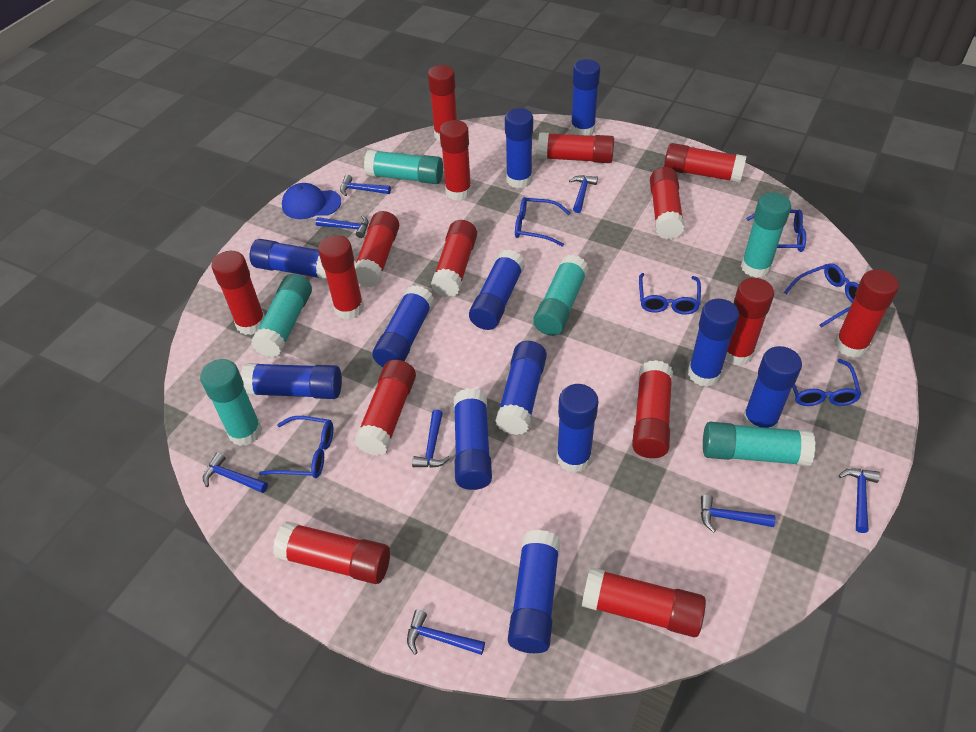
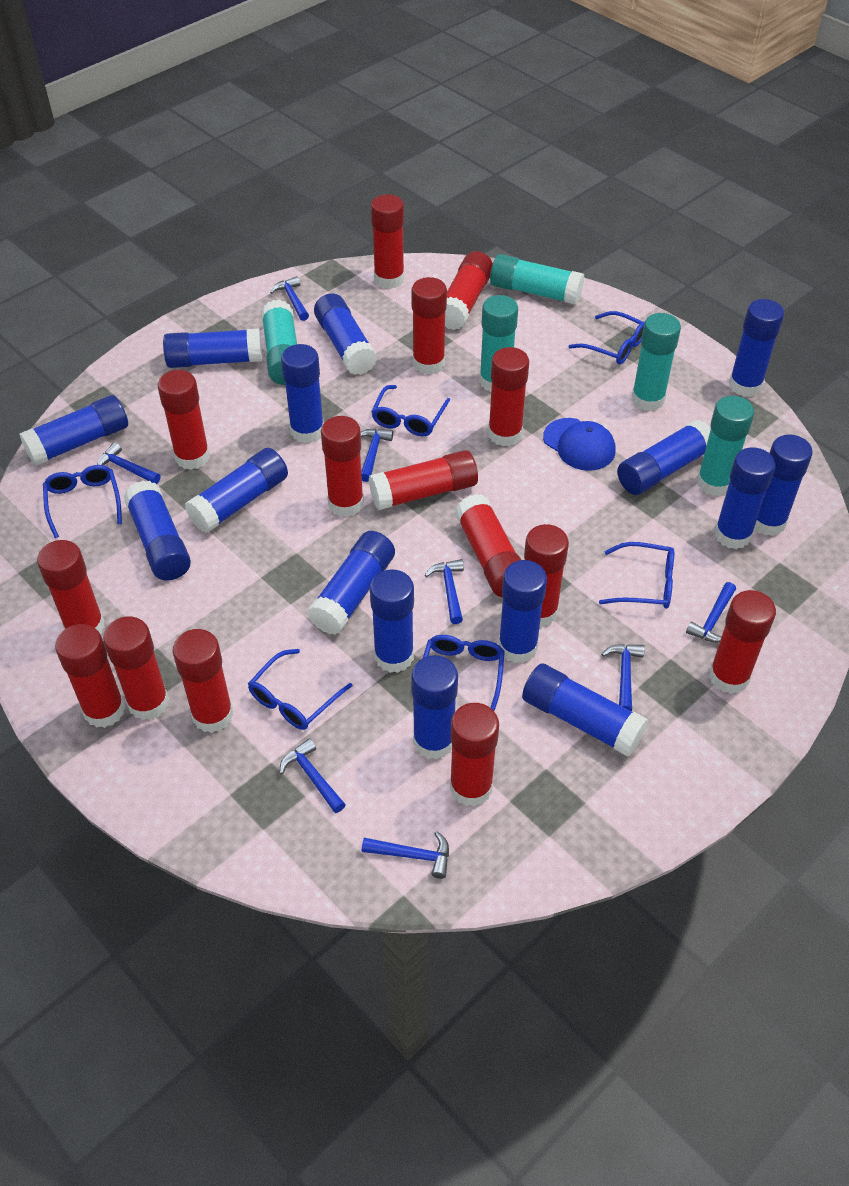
blue glue stick: [241,363,342,399] [250,239,327,280] [372,285,434,367] [454,388,492,490] [469,250,525,330] [496,341,547,435] [505,108,533,188] [508,530,561,653] [556,384,598,473] [571,59,600,136] [688,299,739,387] [742,346,802,428] = 12 -> [19,395,128,466] [124,480,191,581] [163,328,262,368] [185,448,288,533] [281,344,324,443] [307,531,395,635] [314,293,377,375] [370,569,414,673] [411,655,458,760] [498,560,547,663] [522,664,648,757] [617,420,711,495] [714,447,776,549] [729,299,784,397] [754,434,813,536] = 15
turquoise glue stick: [200,359,262,446] [251,274,312,358] [364,149,443,184] [533,255,589,336] [703,422,815,466] [741,193,791,278] = 6 -> [261,300,297,385] [479,295,518,392] [490,254,584,305] [631,313,681,411] [697,396,754,496] = 5

